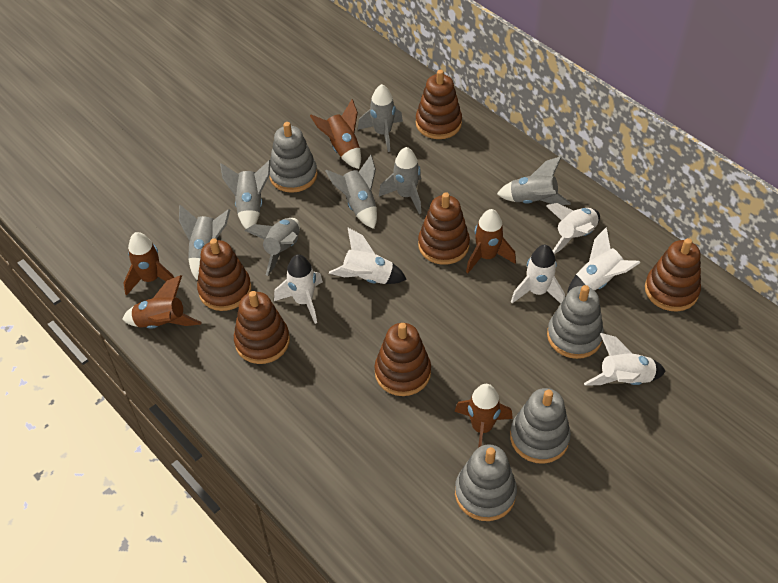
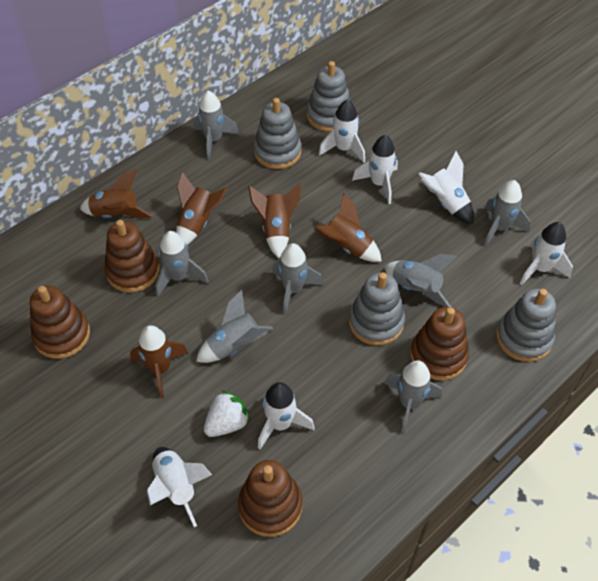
brown stacking toy: [197,238,251,311] [234,291,290,364] [374,323,431,396] [416,70,462,139] [418,192,470,265] [645,238,701,311] = 6 -> [30,286,90,359] [105,220,159,293] [238,460,302,537] [410,307,469,380] = 4
white strawberry: none = 0 -> [204,390,251,437] = 1

